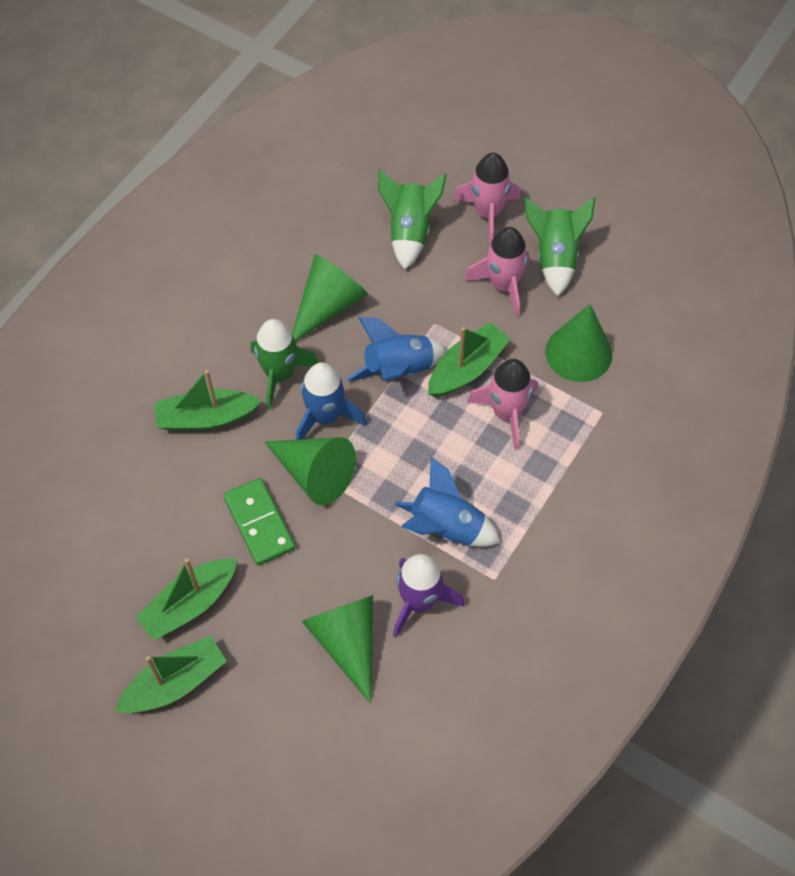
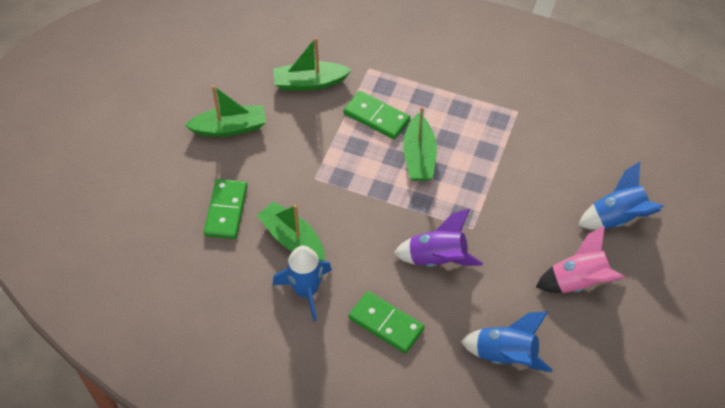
green cone: [265,437,356,505] [292,254,368,341] [302,595,373,704] [545,304,612,382] = 4 -> none = 0
green domino: [224,478,295,566] = 1 -> [204,179,248,239] [344,91,410,139] [349,291,425,354] = 3
green rocket: [251,319,319,410] [378,170,447,269] [524,197,595,296] = 3 -> none = 0
pink rocket: [453,153,520,245] [464,227,529,317] [467,359,538,450] = 3 -> [536,226,625,293] = 1

